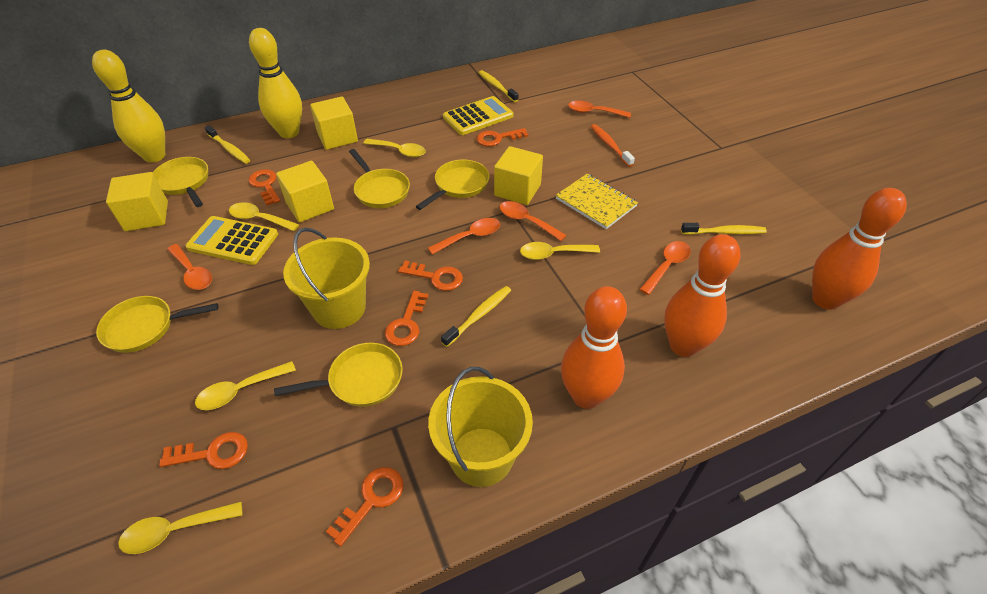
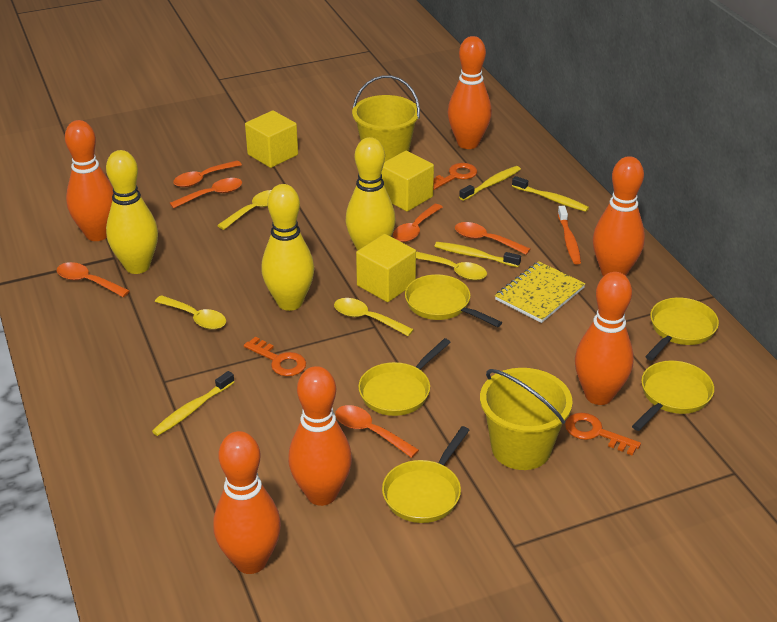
orange bowling pin: [561,286,627,409] [664,234,741,357] [812,188,907,310] = 3 -> [65,120,113,241] [213,431,281,574] [288,366,352,506] [448,36,492,149] [575,272,634,405] [593,156,645,277] = 6
orange key: [159,432,248,469] [249,169,280,205] [326,467,403,547] [385,291,429,346] [398,261,463,291] [476,128,528,146] = 6 -> [244,337,306,376] [433,163,477,190] [565,413,641,456] = 3
orange spoon: [167,244,212,290] [428,218,500,254] [500,201,567,241] [568,101,631,118] [639,241,691,295] = 5 -> [57,262,130,297] [170,178,242,209] [173,160,242,187] [335,405,419,458] [393,204,443,242] [455,222,530,255] = 6
yellow bowling pin: [92,50,165,163] [249,28,302,138] = 2 -> [106,150,158,274] [261,184,314,311] [345,137,396,251] = 3
yellow calculator: [185,216,278,265] [443,96,513,135] = 2 -> none = 0
yellow cube: [106,172,168,231] [276,161,334,223] [310,96,358,150] [494,146,543,205] = 4 -> [245,110,298,168] [356,234,416,302] [381,151,434,212] = 3
yellow spoon: [118,501,243,554] [195,361,296,410] [229,202,299,231] [363,139,426,157] [520,242,600,260] = 5 -> [155,295,226,329] [217,190,271,230] [334,298,414,336] [416,251,487,280] = 4

